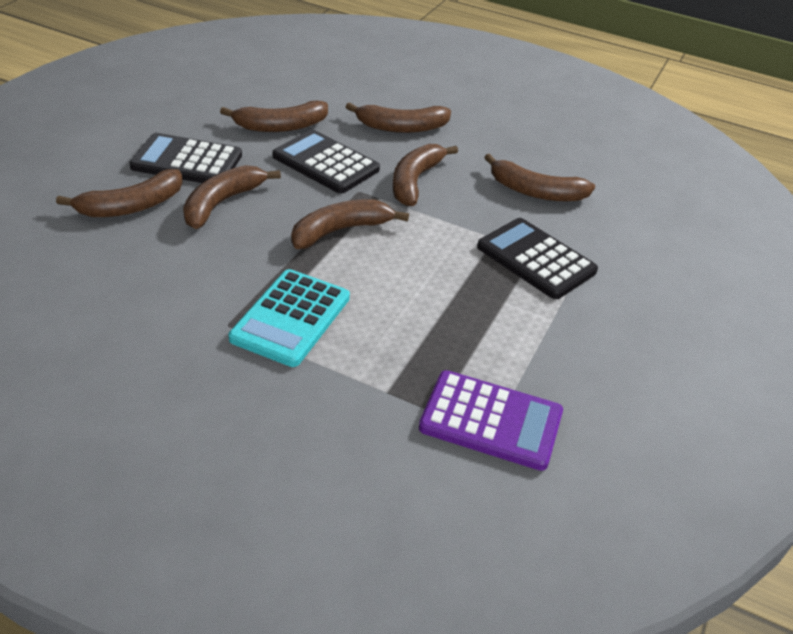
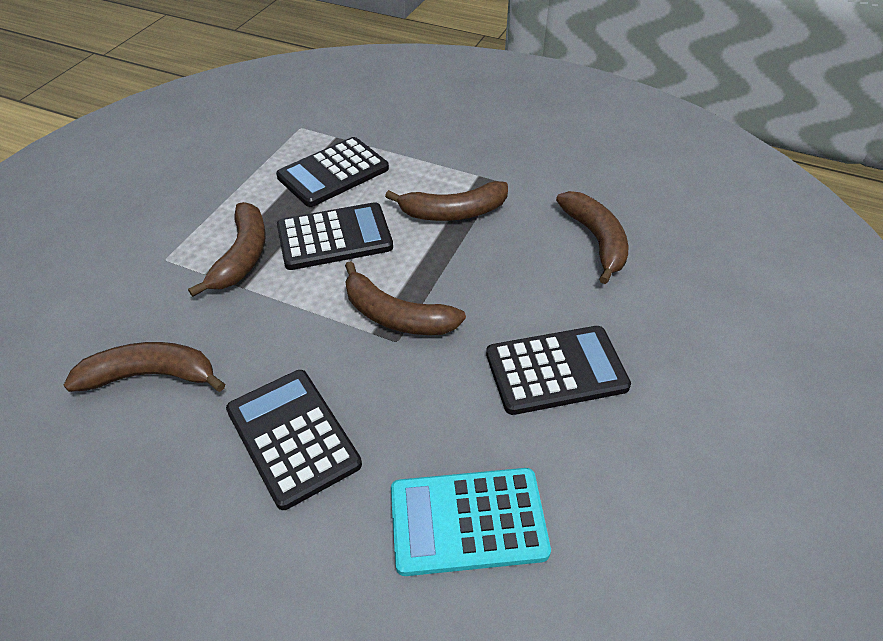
black calculator: [129,133,242,183] [272,130,380,194] [477,218,598,299] = 3 -> [226,370,362,510] [276,137,389,207] [277,202,393,270] [486,326,631,415] = 4
brown banana: [56,169,183,217] [183,165,281,229] [220,101,328,132] [291,199,409,249] [346,103,451,133] [393,144,458,206] [484,154,595,201] = 7 -> [64,342,225,392] [188,202,266,297] [345,261,466,335] [385,181,508,221] [556,191,628,284] = 5
purple calculator: [419,370,563,471] = 1 -> none = 0

